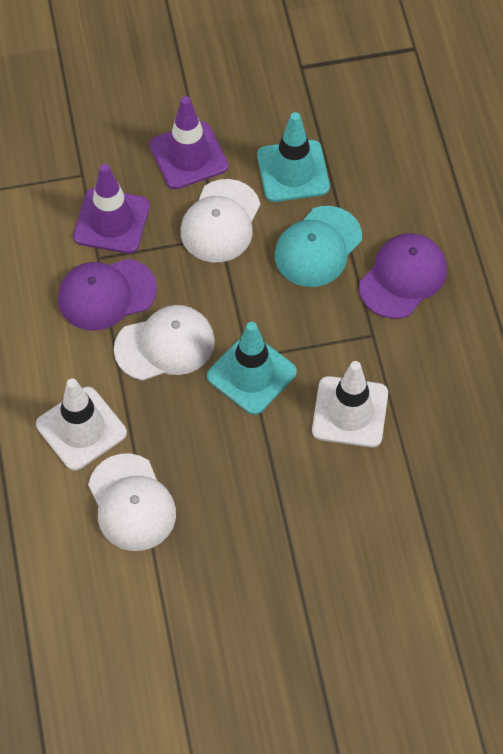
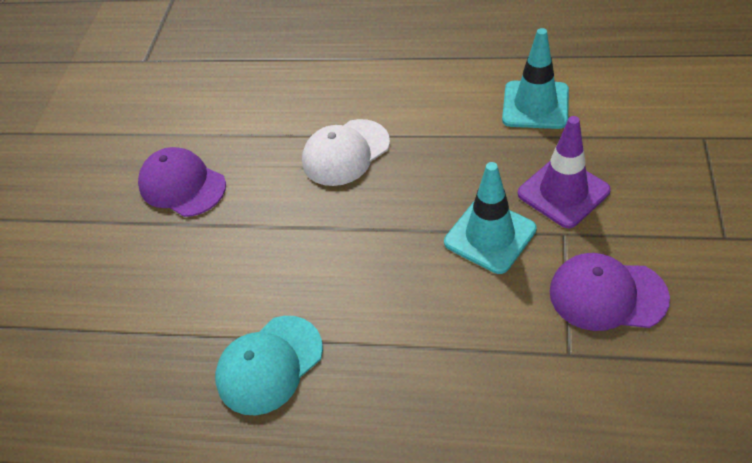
purple traffic cone: [73,164,150,254] [149,96,228,189] = 2 -> [518,116,611,228] = 1
white cap: [88,454,176,551] [114,305,215,381] [181,179,260,262] = 3 -> [302,119,390,186] = 1
white traffic cone: [36,378,127,471] [312,361,388,447] = 2 -> none = 0

